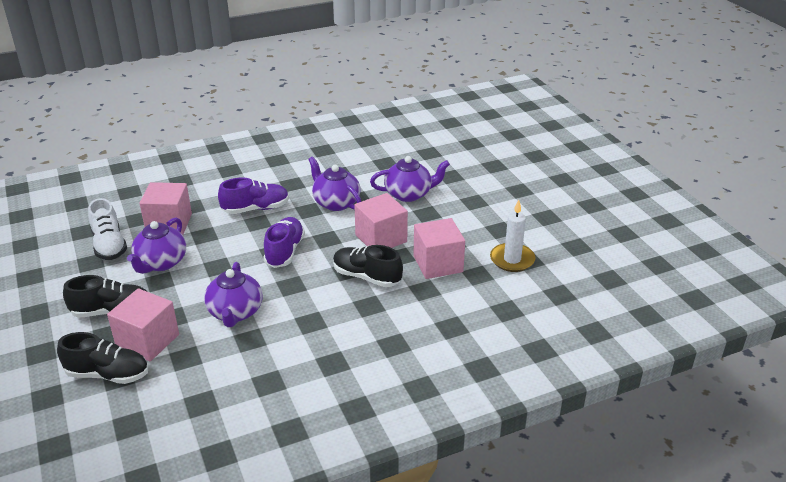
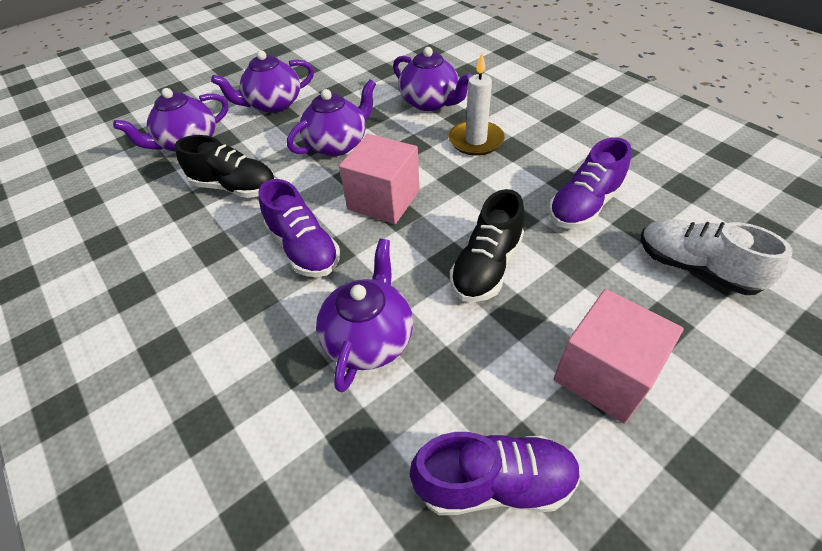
black shoe: [57,332,148,384] [63,275,147,318] [333,245,403,287] = 3 -> [175,135,275,198] [450,189,524,302] = 2
pink cube: [107,288,179,361] [139,182,192,235] [354,193,408,248] [414,218,465,279] = 4 -> [339,134,420,224] [554,289,684,424] = 2
purple shoe: [218,178,289,214] [263,217,305,268] = 2 -> [258,179,340,277] [410,432,581,515] [549,137,631,229] = 3
purple teapot: [127,217,186,274] [204,262,262,327] [308,157,361,211] [370,156,450,202] = 4 -> [113,88,228,152] [211,50,314,113] [287,79,376,156] [316,239,413,393] [393,47,472,111] = 5

